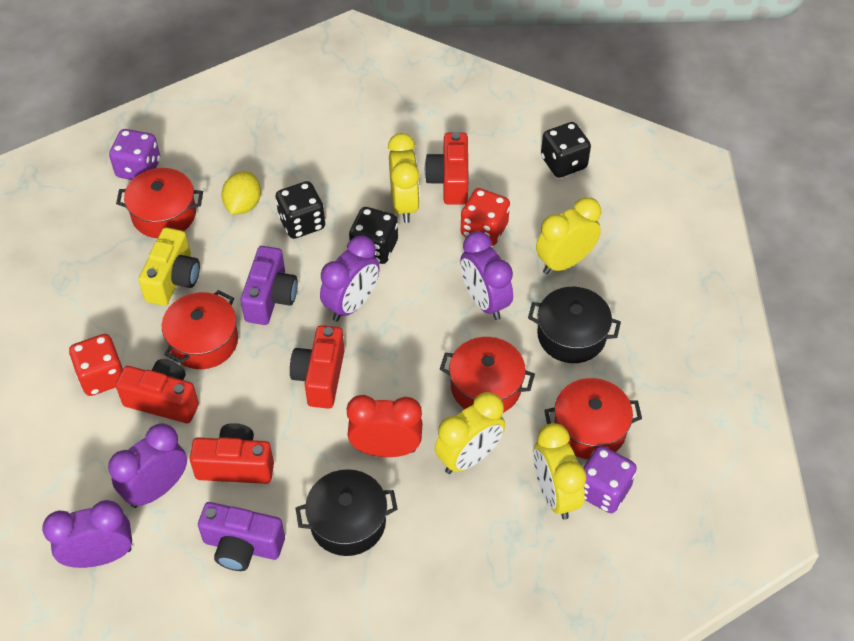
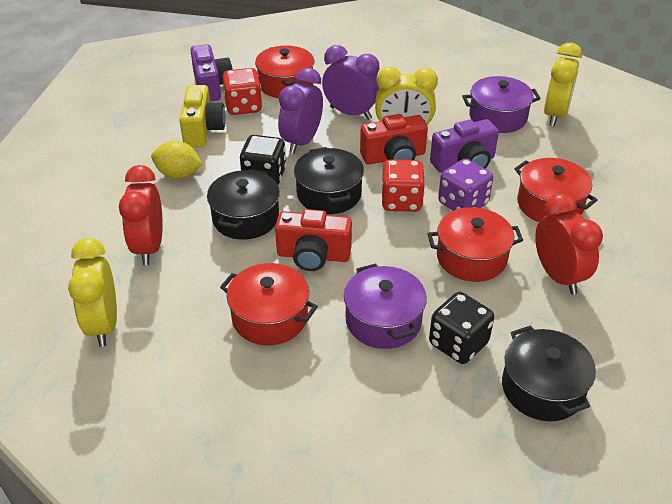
black dice: [275,181,325,239] [349,207,398,264] [541,122,591,178] = 3 -> [240,135,286,185] [429,292,494,364] = 2
black pot: [296,469,398,556] [528,287,621,363] = 2 -> [207,169,280,240] [294,147,364,214] [502,325,596,421] = 3
purple clock: [42,500,132,568] [108,423,187,508] [320,236,380,322] [460,231,513,320] = 4 -> [278,68,323,154] [322,45,379,120] = 2
purple dice: [109,129,160,180] [583,446,637,513] = 2 -> [438,158,493,211] = 1
purple pot: none = 0 -> [344,263,427,349] [462,76,541,133] = 2
red camera: [116,359,199,423] [189,423,274,484] [290,325,345,409] [425,132,469,205] = 4 -> [275,209,352,271] [360,114,428,165] = 2
red clock: [347,395,423,457] = 1 -> [119,165,163,265] [535,193,603,295] = 2
yellow clock: [388,133,420,223] [435,392,505,474] [533,423,586,520] [536,197,601,274] = 4 -> [68,238,117,347] [375,66,438,125] [544,43,582,126] = 3

